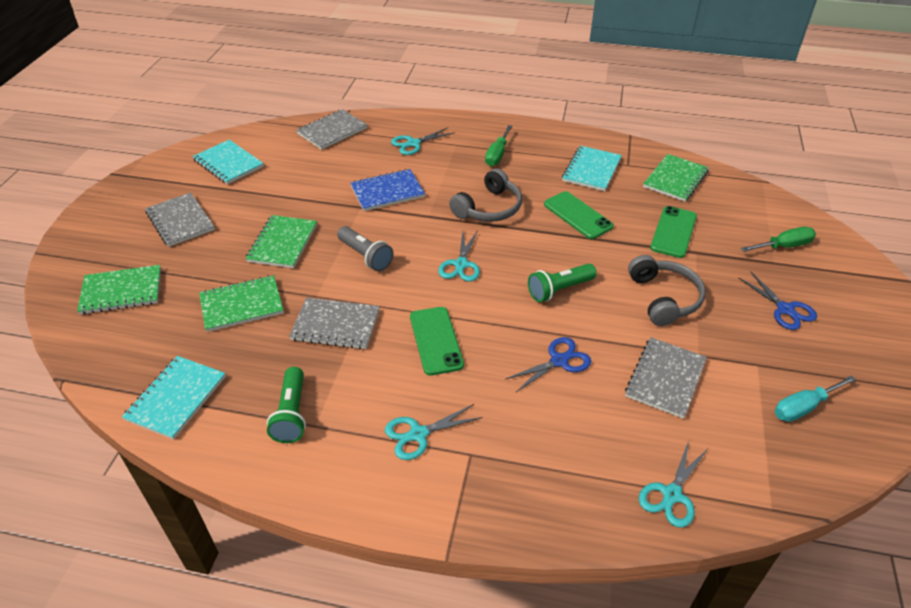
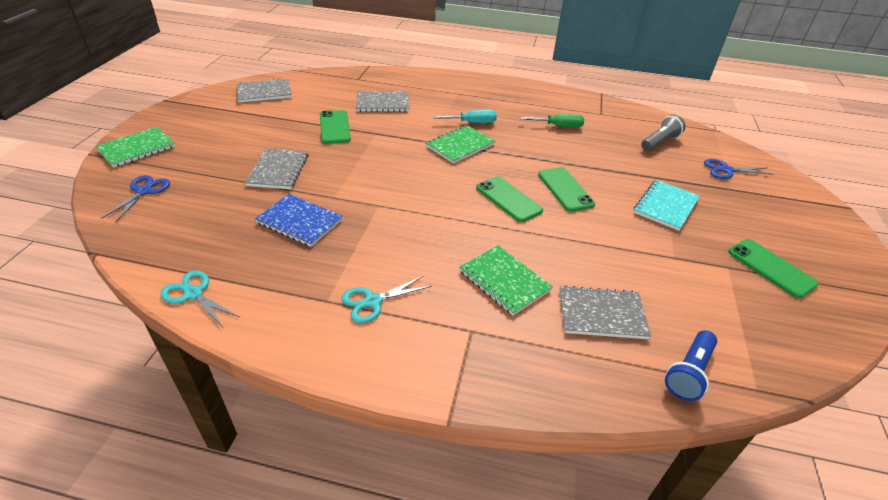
blue flashlight: none = 0 -> [665,330,717,401] = 1
green flashlight: [267,367,306,443] [528,264,597,302] = 2 -> none = 0
green notebook: [77,265,161,314] [199,275,284,332] [245,215,317,268] [643,154,709,202] = 4 -> [96,127,175,168] [426,125,495,163] [459,245,553,315] = 3
green phone: [410,307,464,376] [544,191,614,239] [650,206,697,258] = 3 -> [320,110,351,144] [476,176,543,222] [538,167,595,212] [728,239,818,298] = 4
green screwdriver: [485,125,513,166] [740,227,816,252] = 2 -> [520,114,584,128] = 1
grey headphones: [449,168,522,222] [628,255,705,326] = 2 -> none = 0
turquoise notebook: [122,356,226,440] [192,140,264,184] [562,146,622,191] = 3 -> [634,180,700,231] = 1
turquoise scissors: [385,404,483,460] [391,128,455,155] [438,230,480,282] [639,440,708,528] = 4 -> [160,270,239,327] [341,276,431,323] = 2

